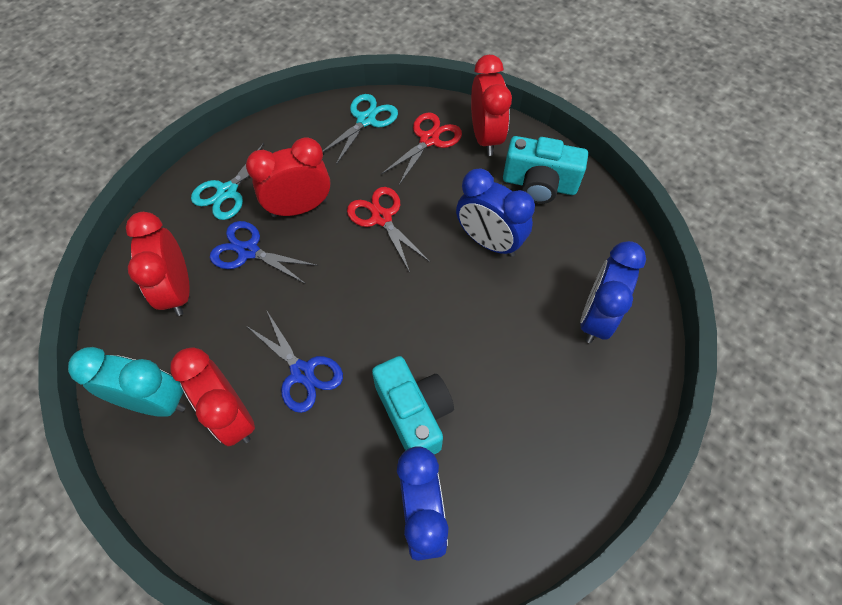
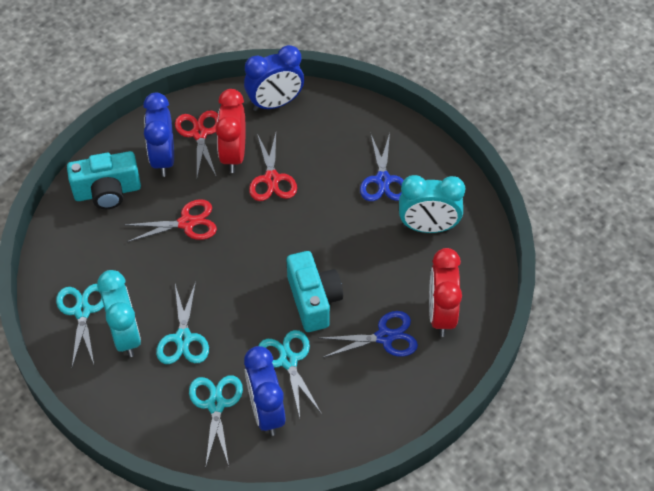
red clock: [126,212,190,316] [170,347,255,446] [246,137,331,217] [471,55,512,156] = 4 -> [216,89,246,173] [429,248,462,337] = 2
red scissors: [347,187,430,272] [381,112,462,185] = 2 -> [124,199,217,242] [175,111,218,177] [249,133,297,201] = 3
turquoise clock: [68,347,186,417] = 1 -> [97,270,141,357] [399,175,466,233] = 2
turquoise scissors: [191,143,264,220] [323,94,398,165] = 2 -> [56,284,104,367] [156,282,209,364] [189,375,243,466] [259,330,322,418] = 4

